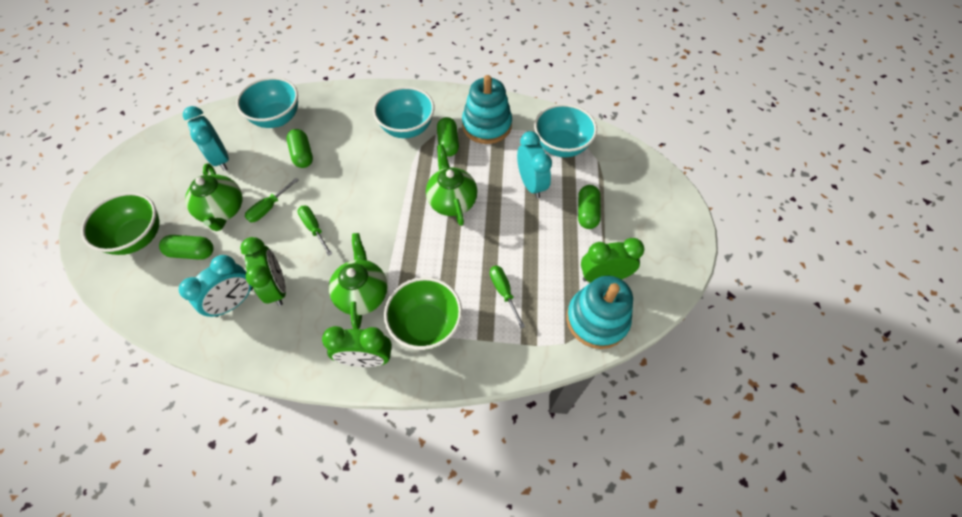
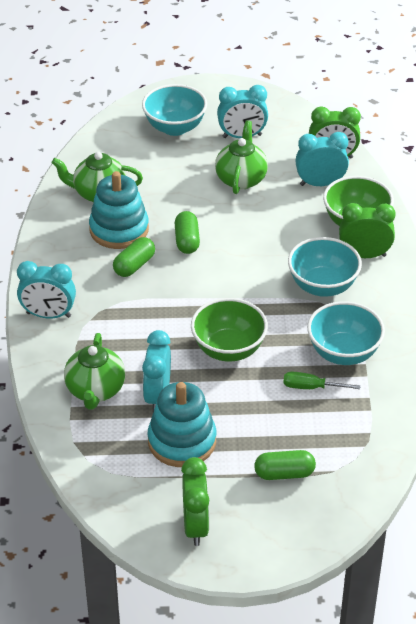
green capsule: [159,235,214,260] [286,129,313,168] [437,117,459,157] [578,185,601,229] = 4 -> [113,237,155,277] [175,211,200,254] [254,450,316,480] = 3
green screwdriver: [245,178,298,222] [297,205,332,256] [490,266,525,328] = 3 -> [283,372,361,389] = 1
turquoise clock: [179,255,253,317] [183,106,229,171] [517,131,552,199] = 3 -> [17,261,76,319] [142,330,171,412] [217,85,268,138] [295,132,349,186] = 4

